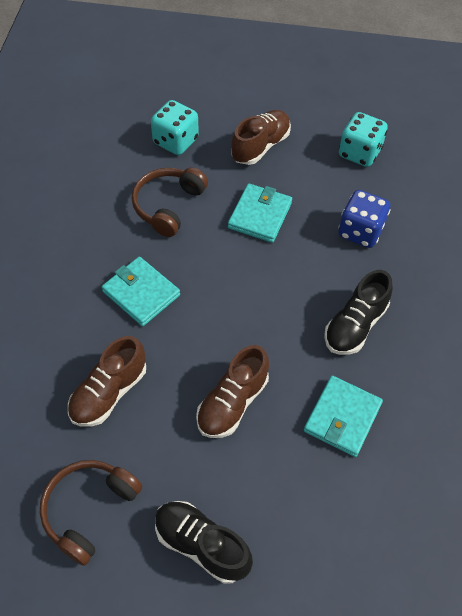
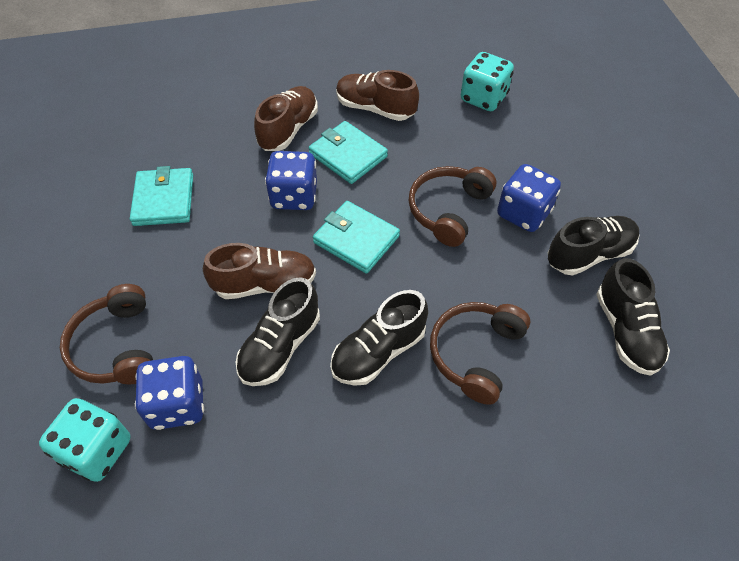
black shoe: [155,501,253,584] [324,270,393,355] = 2 -> [236,277,320,386] [330,290,428,386] [548,216,639,276] [596,258,670,376] = 4
blue dice: [338,190,390,248] = 1 -> [135,356,204,430] [265,151,317,210] [497,164,561,232] = 3
brown headphones: [40,460,142,566] [132,167,208,237] = 2 -> [60,284,153,384] [408,166,496,247] [430,302,530,405] = 3

